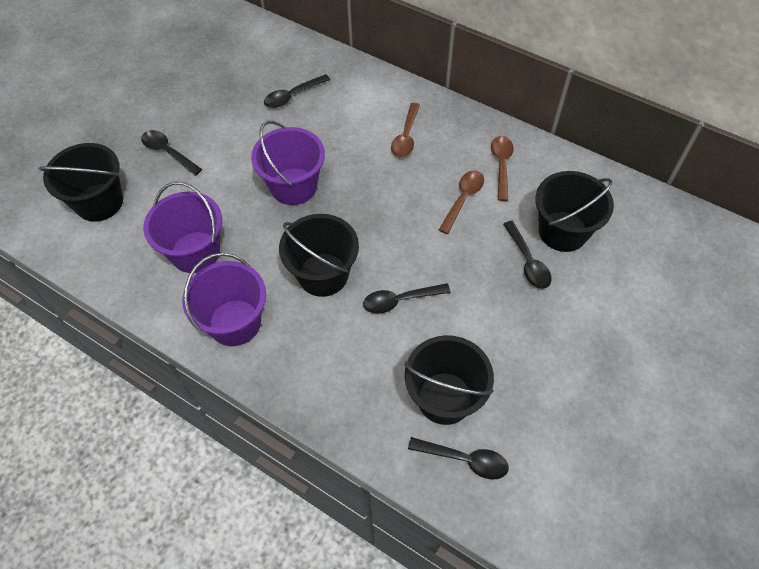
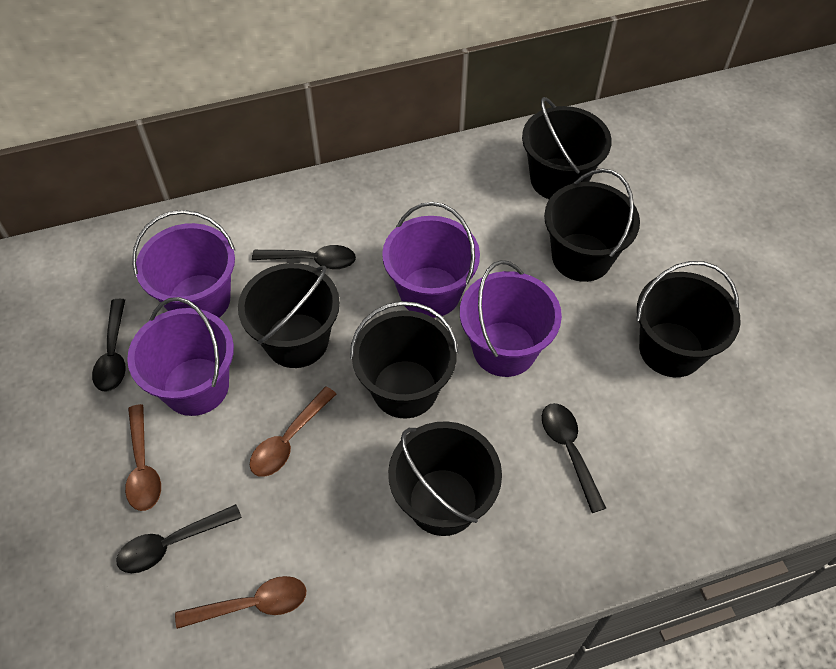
black bucket: [39,143,123,222] [279,214,359,297] [405,335,494,425] [535,171,614,252] = 4 -> [238,263,340,368] [350,301,458,419] [388,421,502,536] [522,97,612,199] [544,169,640,282] [636,261,741,377] = 6
black spoon: [141,130,202,176] [264,74,330,108] [363,283,451,314] [408,437,509,480] [503,221,552,289] = 5 -> [92,299,126,392] [116,504,242,573] [252,245,356,269] [542,403,606,513] = 4
purple bucket: [143,182,222,273] [182,253,266,346] [251,121,325,205] = 3 -> [127,297,234,416] [132,210,235,318] [382,202,480,318] [460,260,562,377] = 4

